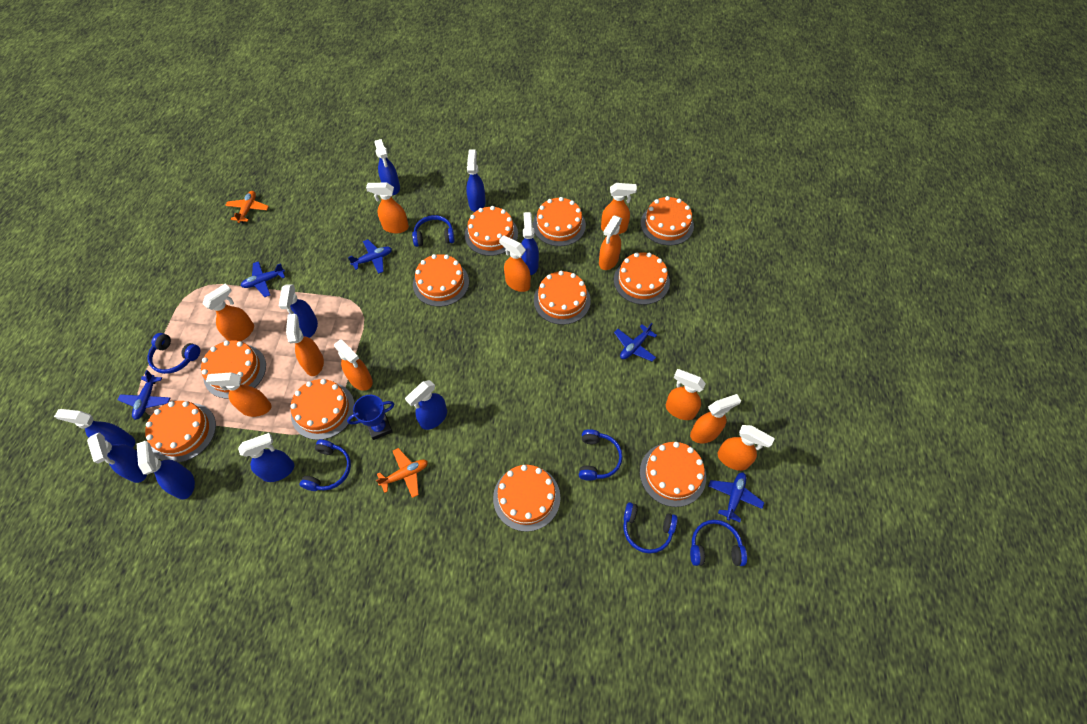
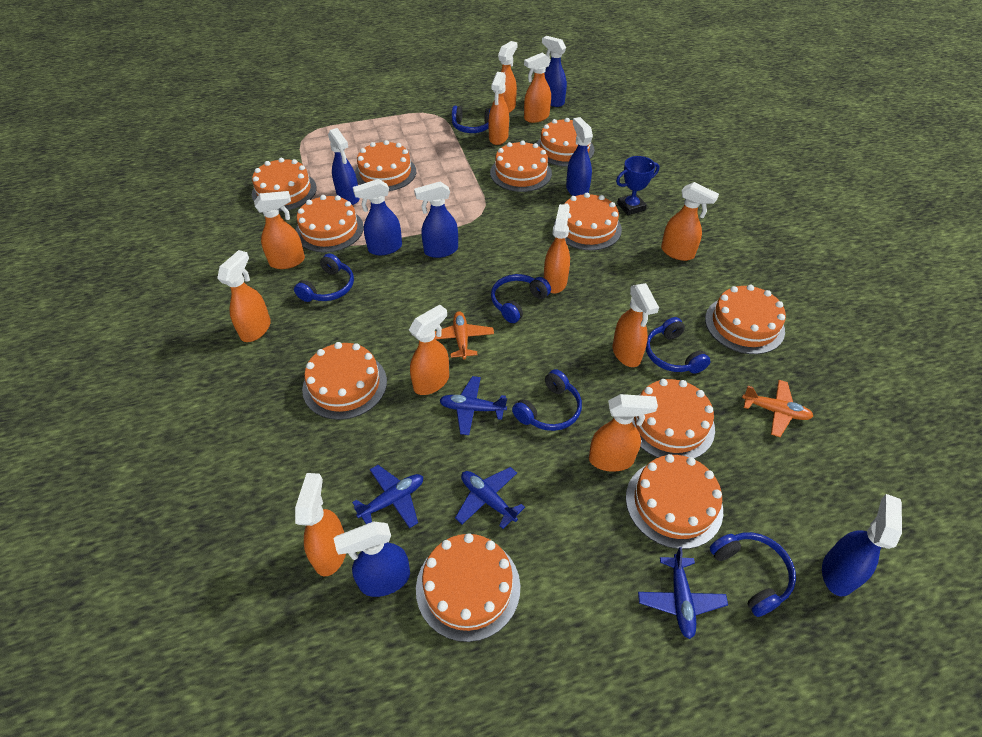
blue plane: [118,370,170,420] [241,261,285,297] [348,239,392,274] [614,323,657,361] [709,472,764,522] = 5 -> [352,465,423,528] [439,376,507,435] [455,467,525,529] [638,547,728,639] = 4
blue spray bottle: [54,409,135,448] [87,432,147,483] [137,441,195,500] [238,433,294,482] [279,284,318,338] [374,139,400,195] [405,380,447,430] [466,149,486,212] [521,212,539,275] = 9 -> [328,128,360,205] [334,522,410,597] [353,179,402,255] [414,182,458,258] [542,36,567,107] [566,117,593,196] [822,494,902,596] = 7

